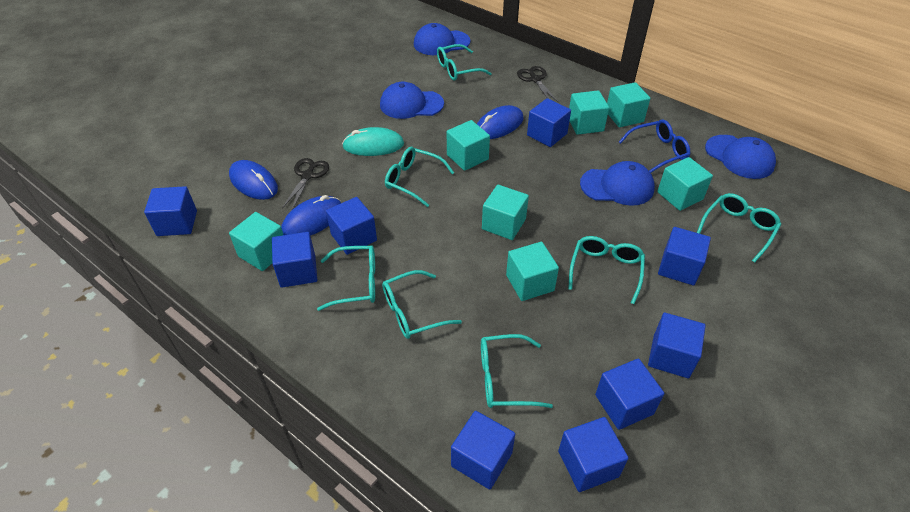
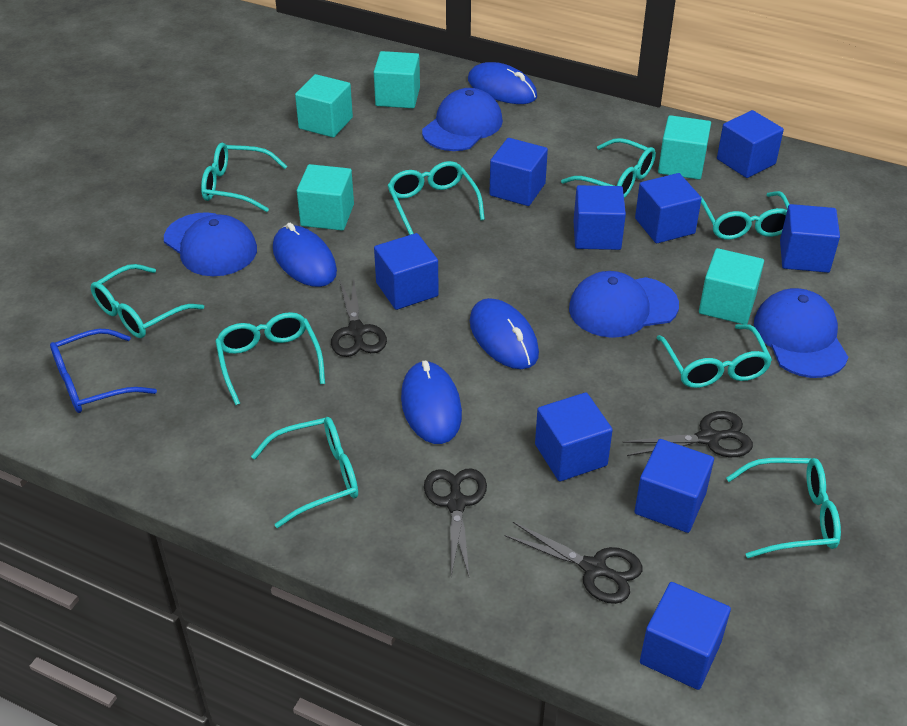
black scissors: [282,158,329,210] [517,66,558,102] = 2 -> [331,277,387,357] [424,468,487,576] [505,522,642,604] [622,411,753,457] = 4
blue mouse: [229,160,278,200] [281,195,341,236] [477,105,524,139] = 3 -> [273,223,337,287] [401,361,462,444] [468,62,537,104] [470,298,539,369] = 4
turquoise cube: [229,212,283,271] [447,120,490,171] [482,185,529,240] [506,242,559,301] [569,90,609,135] [607,82,650,127] [657,157,713,211] = 7 -> [295,74,353,138] [297,164,354,231] [374,51,420,108] [658,115,711,180] [699,248,764,324] = 5
turquoise glasses: [317,245,375,311] [382,270,462,339] [385,147,454,207] [437,44,492,81] [481,334,553,408] [568,236,645,304] [697,193,781,263] = 7 -> [91,264,204,338] [201,142,287,212] [215,312,325,405] [251,417,358,528] [387,161,485,235] [561,138,656,198] [656,324,772,388] [701,191,789,240] [726,458,841,558] = 9
turquoise mouse: [342,127,404,156] = 1 -> none = 0

